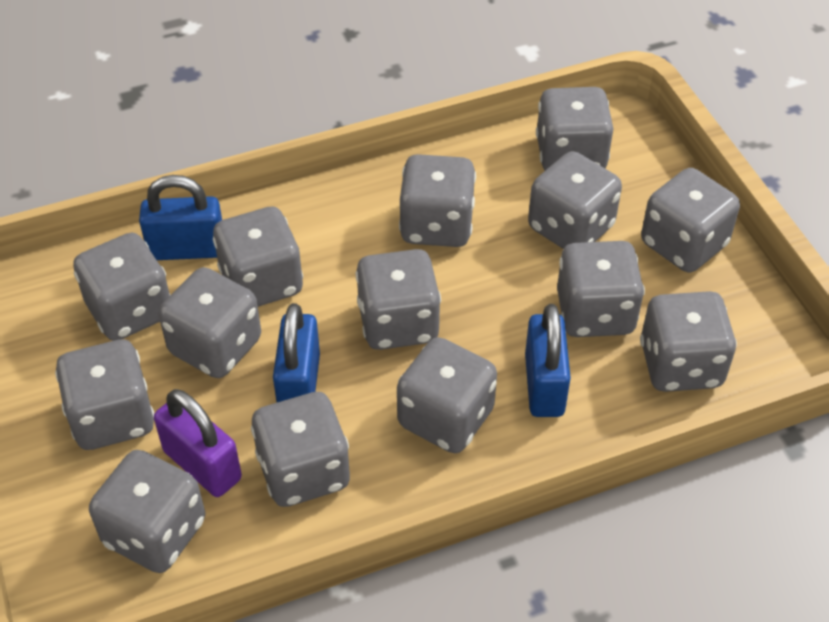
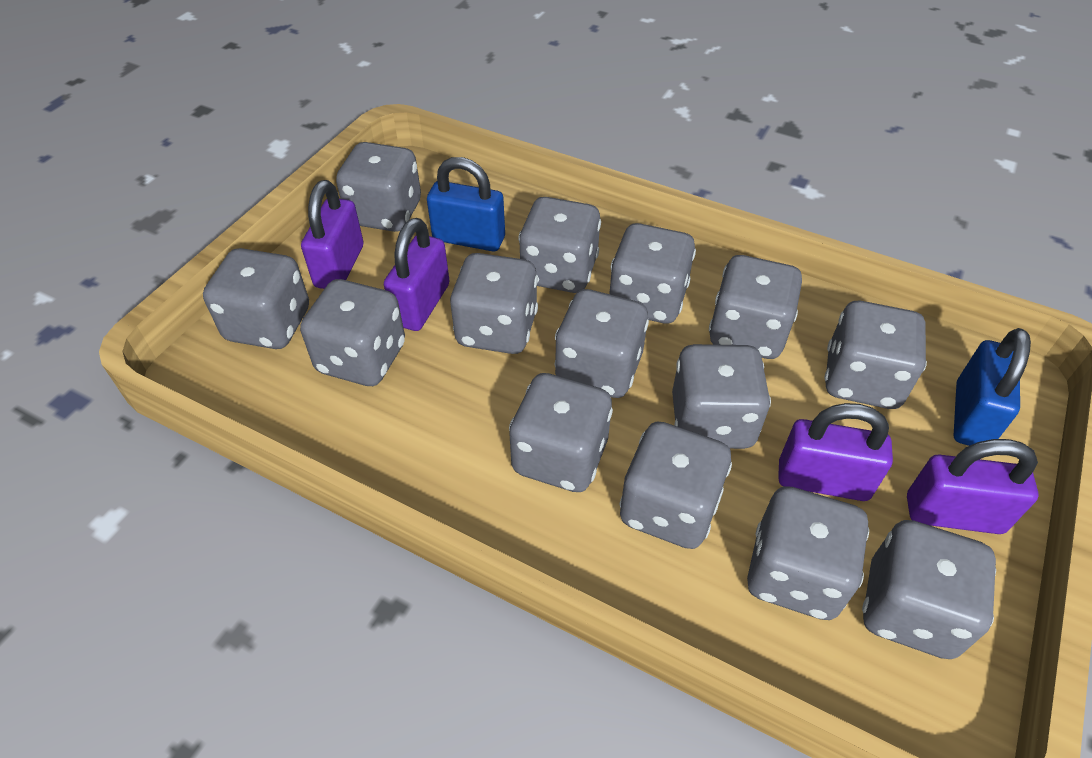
blue padlock: [139,175,222,260] [273,303,320,402] [525,304,571,417] = 3 -> [427,157,505,251] [954,328,1031,446] = 2
purple padlock: [154,389,242,497] = 1 -> [301,180,363,289] [384,218,450,331] [778,403,893,501] [907,439,1039,534] = 4

